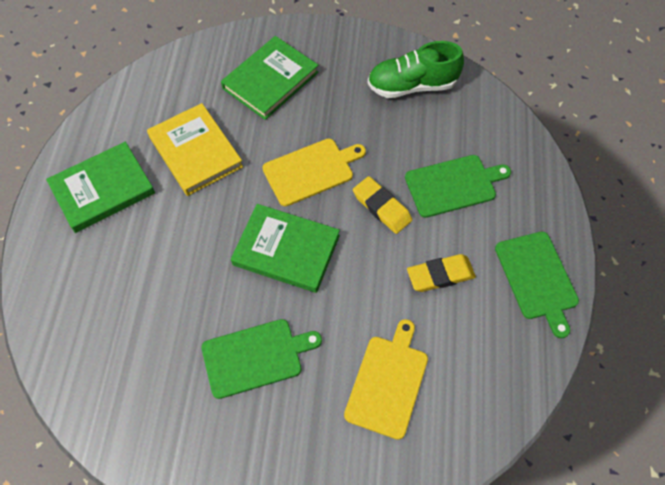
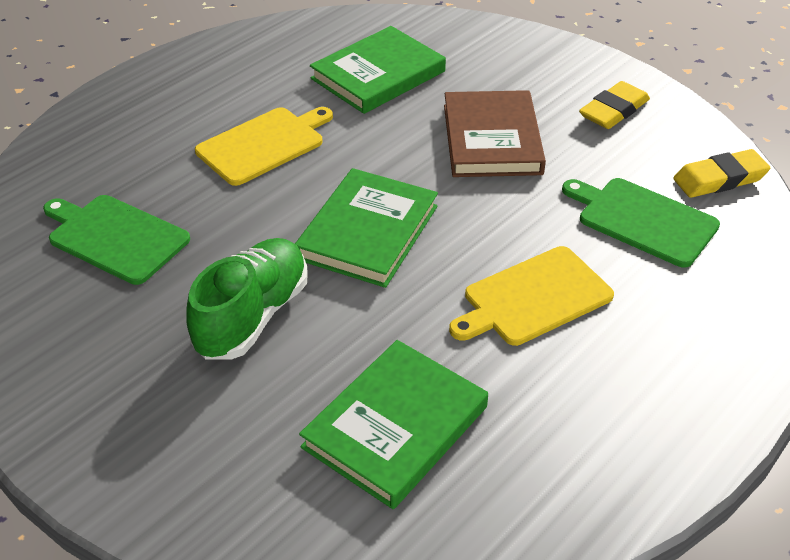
brown book: none = 0 -> [444,90,546,177] = 1
green cutting board: [201,319,322,399] [405,155,511,218] [495,232,579,338] = 3 -> [43,195,190,285] [562,178,720,268] = 2
yellow book: [147,103,243,196] = 1 -> none = 0

